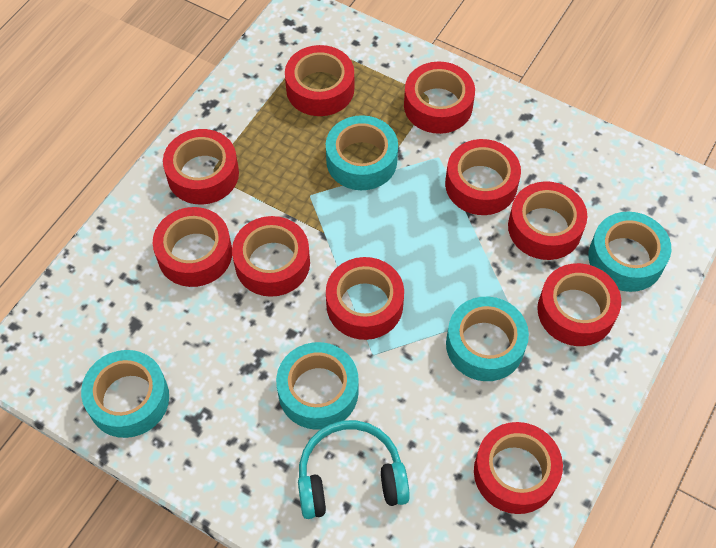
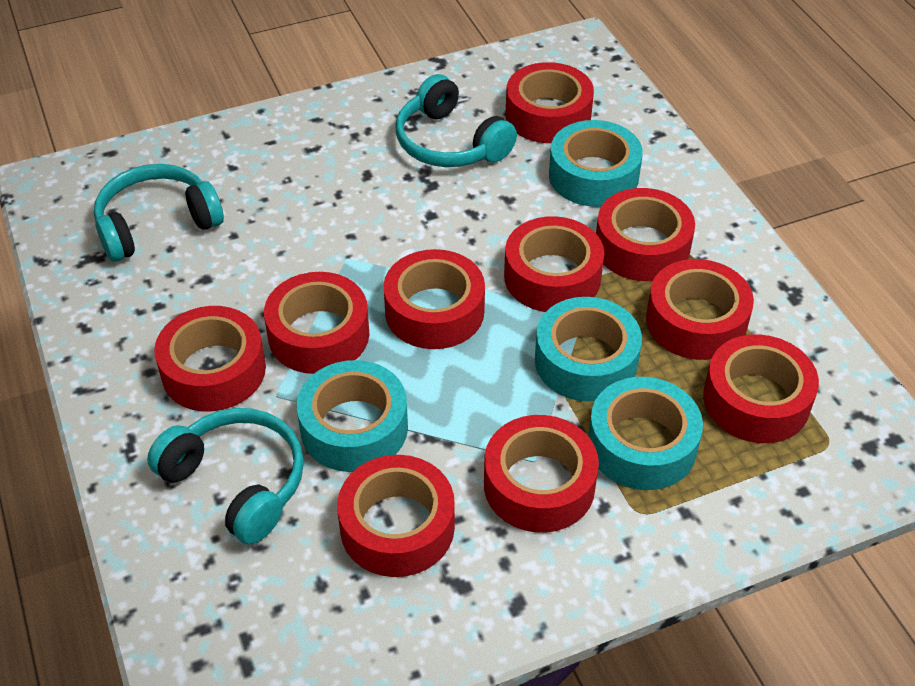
turquoise headphones: [298,420,410,519] = 1 -> [94,164,224,262] [147,408,304,544] [396,74,517,167] = 3
turquoise tape: [81,350,169,438] [276,342,359,430] [326,115,398,190] [446,297,529,381] [588,212,671,292] = 5 -> [297,360,408,472] [535,297,642,402] [549,120,643,207] [588,377,703,490] = 4

